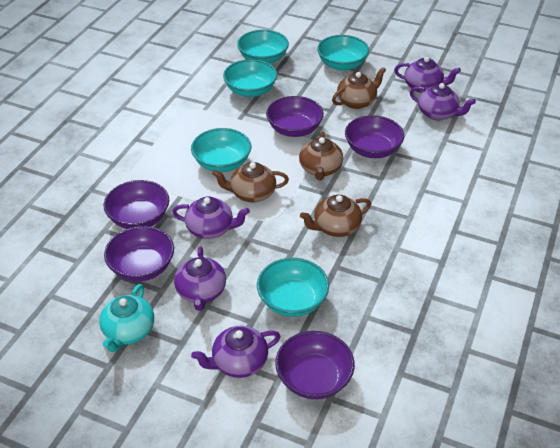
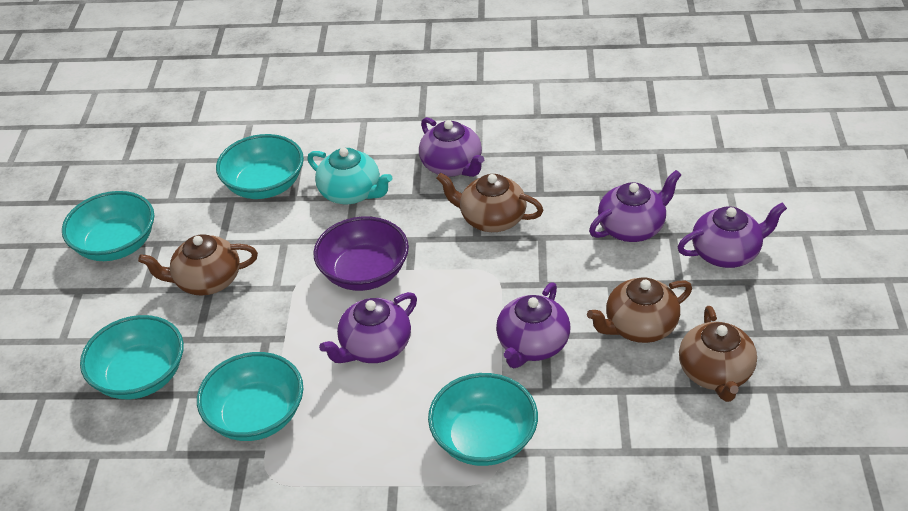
purple bowl: [104,180,169,229] [104,226,174,282] [266,96,324,137] [275,331,355,399] [345,115,404,158] = 5 -> [313,216,409,291] = 1

